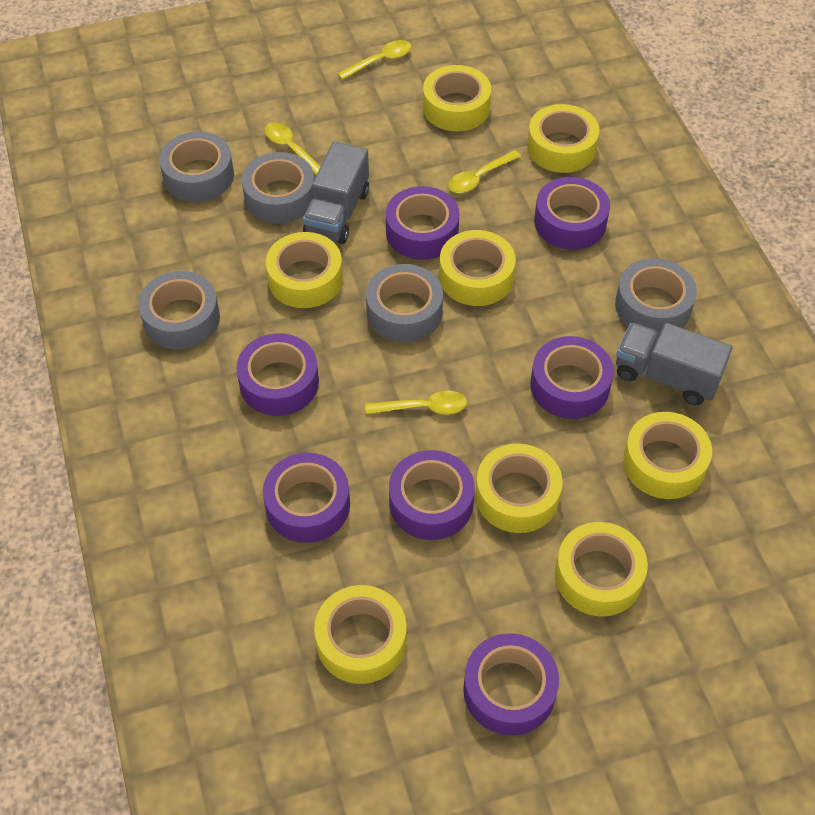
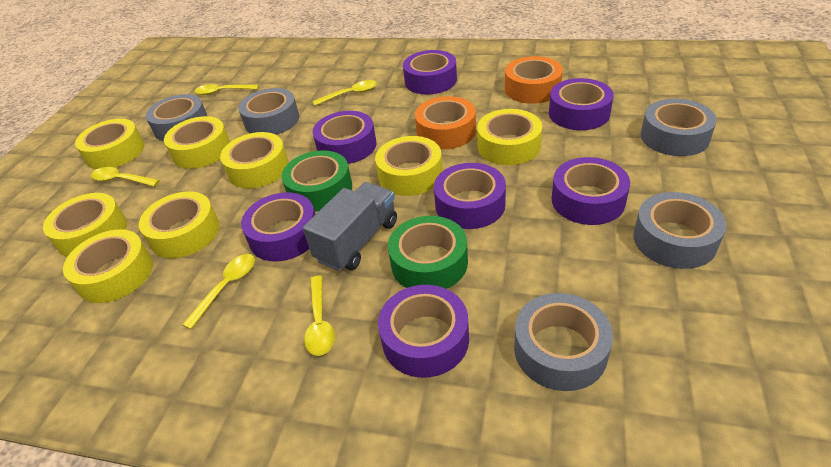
green tape: none = 0 -> [282,151,352,212] [388,216,468,289] = 2
grey truck: [303,142,369,244] [616,323,732,405] = 2 -> [303,182,397,271] = 1
orange tape: none = 0 -> [415,96,476,149] [505,56,563,104] = 2
yellow spoon: [265,122,321,175] [337,40,411,80] [365,390,467,415] [448,150,521,193] = 4 -> [91,167,160,186] [182,254,255,329] [195,84,259,95] [304,276,335,356] [313,80,377,106] = 5

